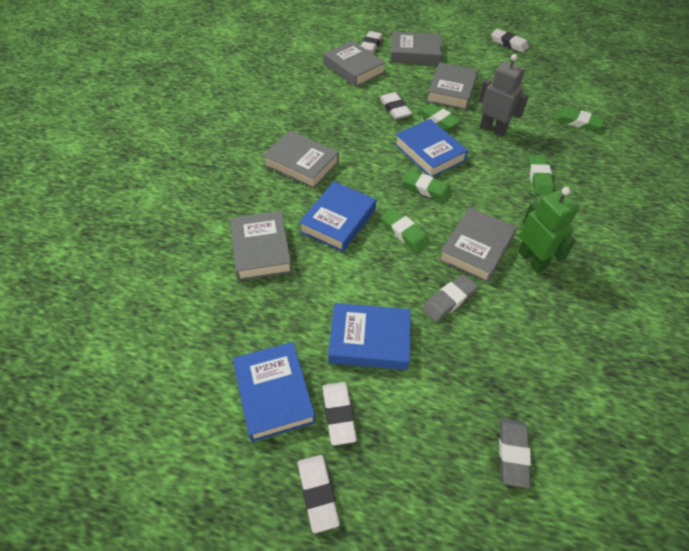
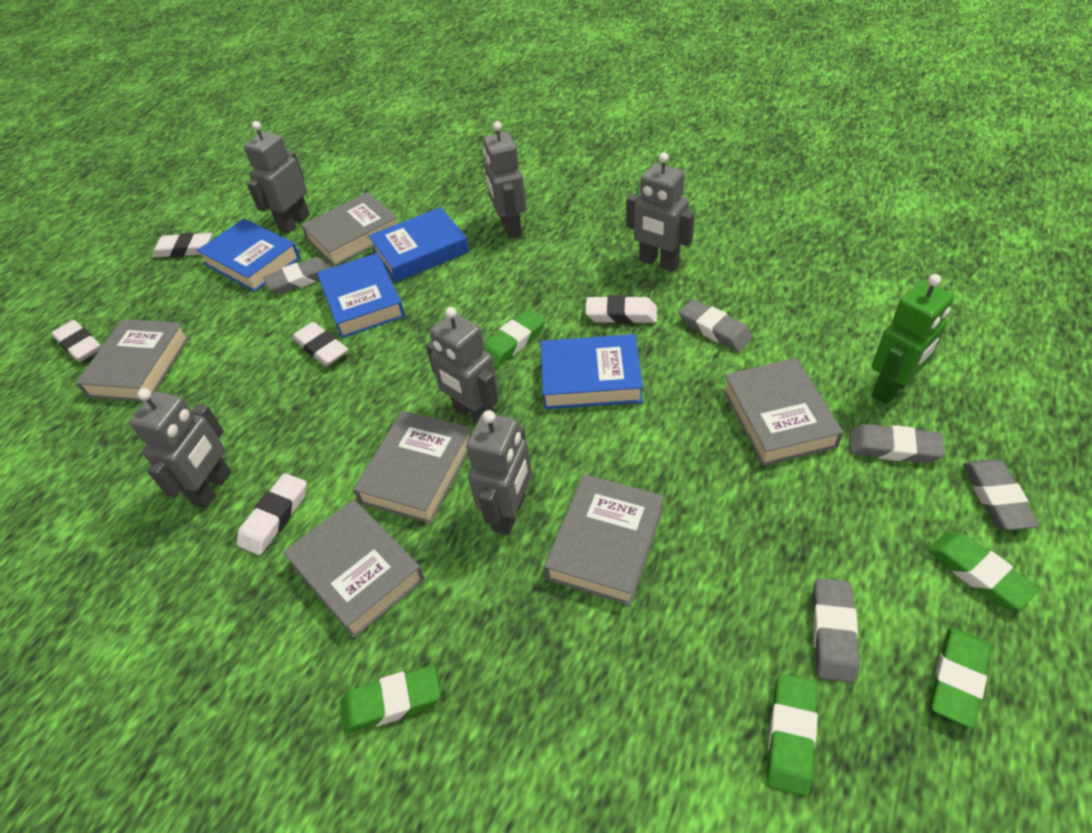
grey eraser: [422,274,478,322] [499,418,531,488] = 2 -> [263,257,331,294] [679,299,753,352] [813,578,859,683] [849,424,945,463] [963,460,1039,530] = 5
grey robot: [478,54,529,137] = 1 -> [129,388,231,508] [244,121,310,233] [426,307,498,423] [466,410,532,535] [483,121,526,239] [626,152,695,272] = 6

